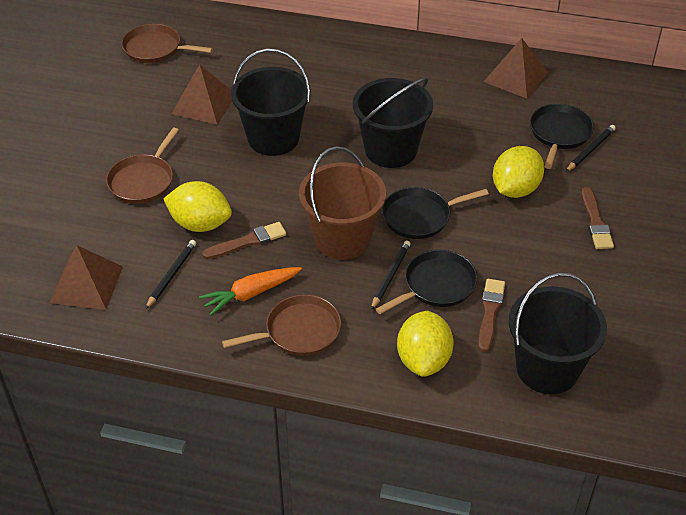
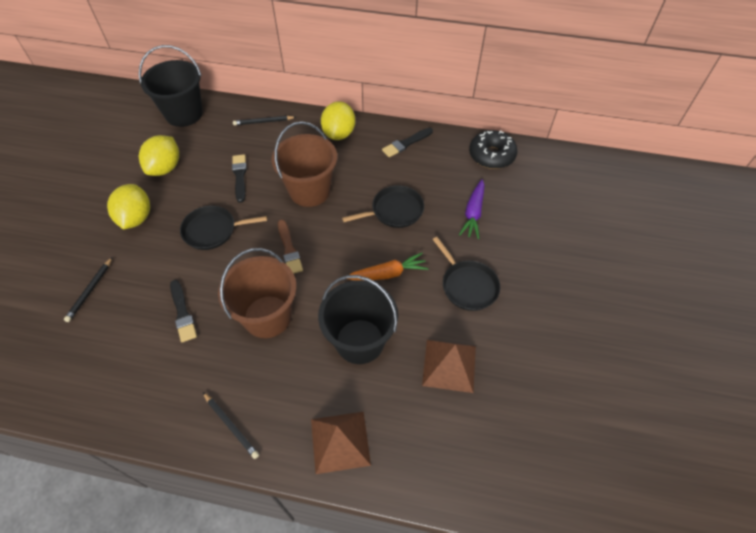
black brush: none = 0 -> [170,280,197,342] [232,154,247,203] [382,128,433,157] = 3
black bucket: [231,49,311,156] [353,78,433,168] [509,273,607,394] = 3 -> [139,45,203,127] [318,275,398,364] = 2
black donut: none = 0 -> [469,130,518,169] = 1
brown brush: [202,222,286,259] [478,279,505,352] [581,187,614,249] = 3 -> [278,220,303,274] = 1
brown bucket: [299,146,386,260] = 1 -> [218,248,297,338] [272,121,337,207] = 2
brown pan: [106,128,179,204] [122,24,213,63] [222,295,341,356] = 3 -> none = 0
brown pyramid: [50,245,123,310] [172,64,232,125] [484,38,548,98] = 3 -> [311,412,371,474] [422,340,476,393] = 2
purple carrot: none = 0 -> [459,179,485,239] = 1

